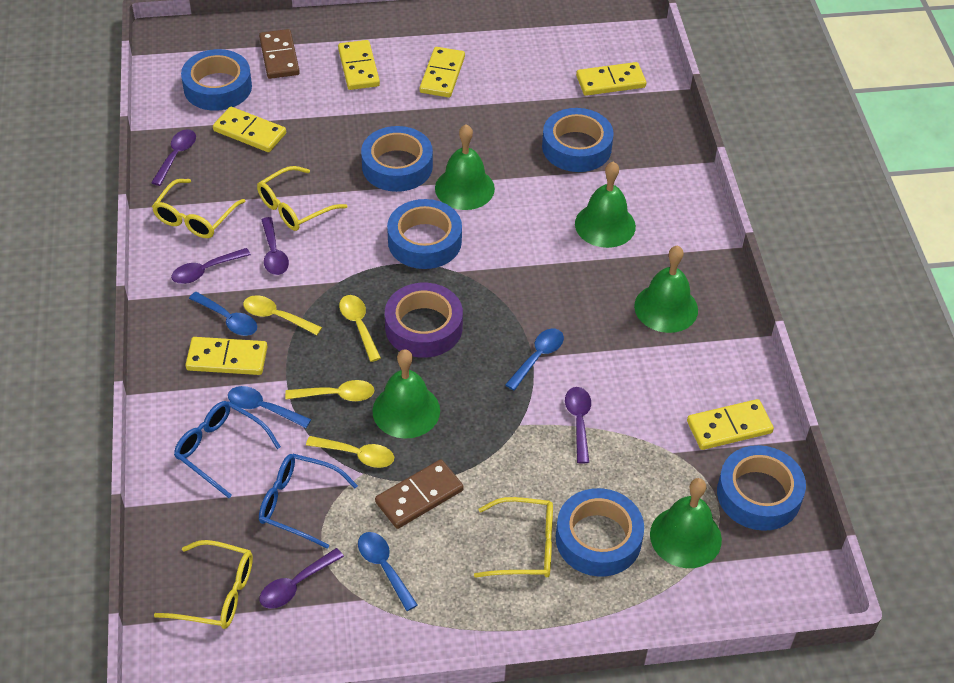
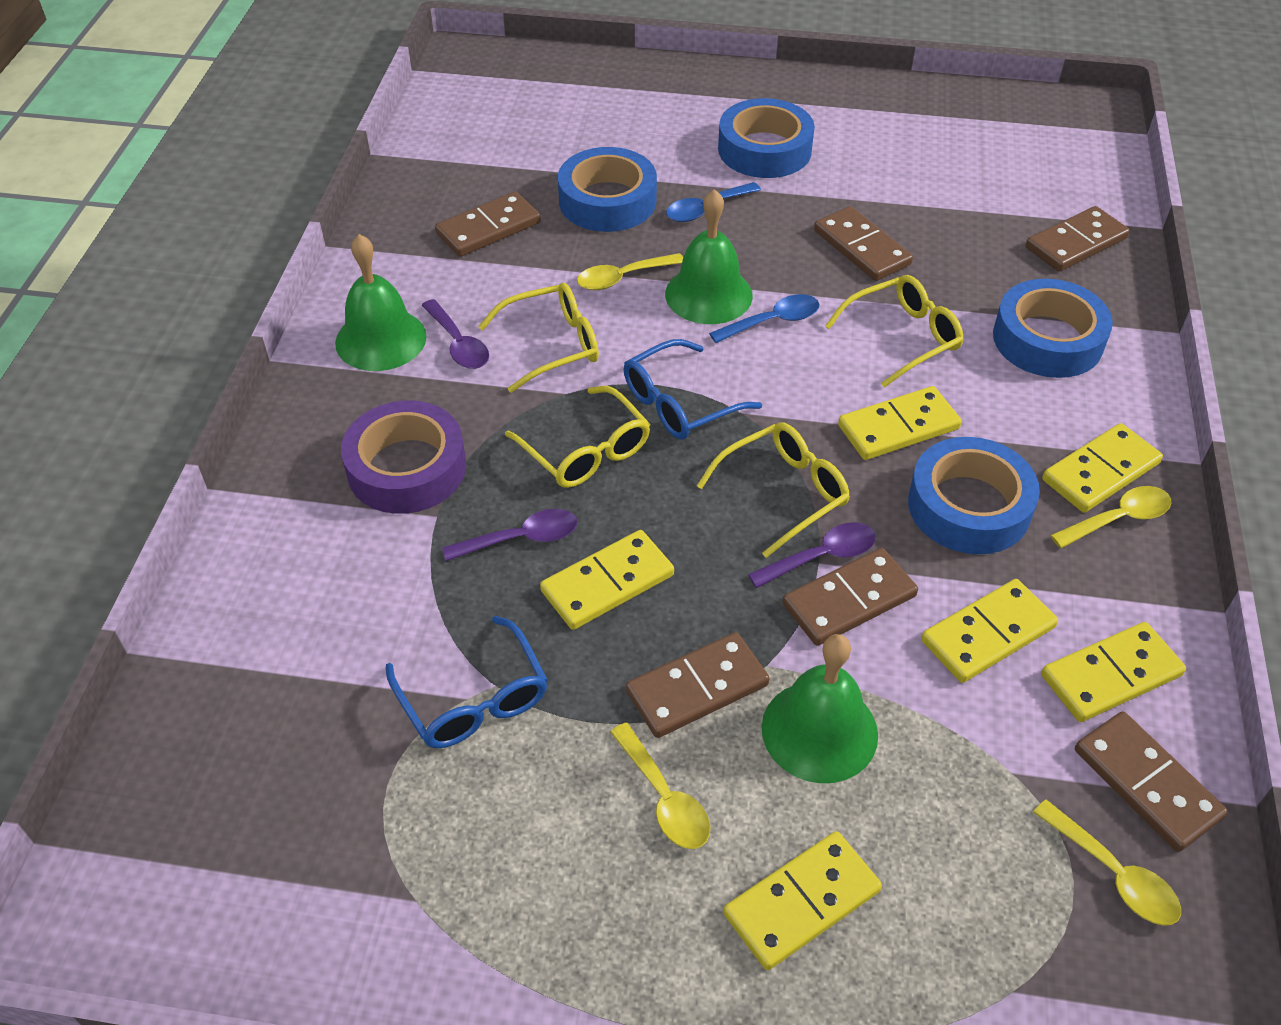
blue spoon: [189,292,257,336] [228,386,311,428] [358,532,418,611] [505,329,564,390] = 4 -> [666,182,761,222] [709,294,819,343] = 2
blue tape: [181,49,252,111] [361,126,433,192] [387,199,462,269] [542,108,614,172] [556,488,644,577] [717,445,806,531] = 6 -> [558,147,657,232] [718,98,815,178] [908,437,1040,554] [993,279,1113,378] = 4
brown domino: [259,29,300,79] [375,459,464,529] = 2 -> [435,191,541,257] [626,632,770,738] [782,548,918,646] [814,206,913,281] [1026,206,1130,272] [1075,711,1228,852] = 6
green bell: [372,349,440,439] [435,124,495,210] [575,162,636,248] [634,245,698,333] [650,478,722,568] = 5 -> [335,234,427,371] [665,189,753,324] [761,634,878,783] = 3
purple spoon: [151,129,196,186] [171,248,251,284] [260,548,344,609] [261,217,289,275] [565,387,591,464] = 5 -> [421,299,489,369] [442,509,578,561] [748,522,876,588] = 3

